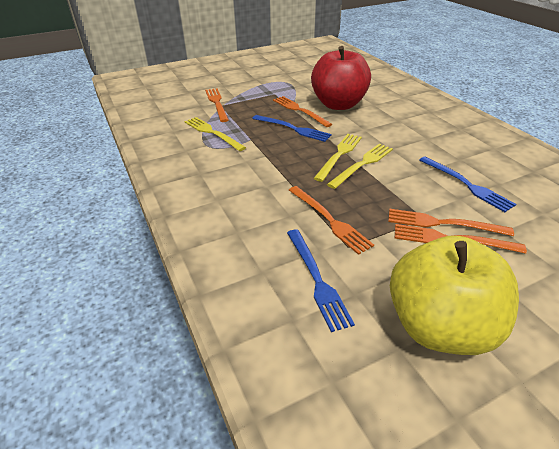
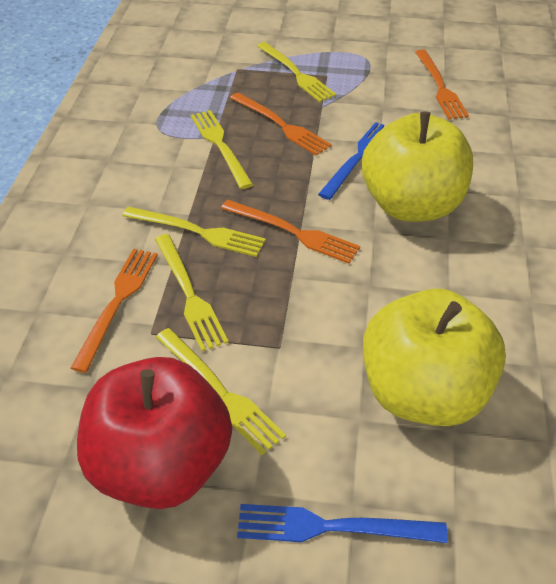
blue fork: [252,115,332,142] [287,229,355,332] [419,156,516,212] = 3 -> [237,504,448,543] [318,122,384,200] = 2
orange fork: [205,88,229,122] [273,96,332,127] [289,186,374,255] [388,209,514,236] [395,224,527,254] = 5 -> [70,249,158,373] [221,200,360,264] [230,93,332,156] [415,49,469,120] = 4
yellow apple: [390,236,519,355] = 1 -> [362,111,473,222] [363,288,506,426] = 2
yellow fork: [184,117,246,151] [314,134,362,182] [327,144,393,189] = 3 -> [122,206,266,257] [155,234,229,351] [156,328,286,455] [191,110,253,189] [257,42,336,102] = 5

